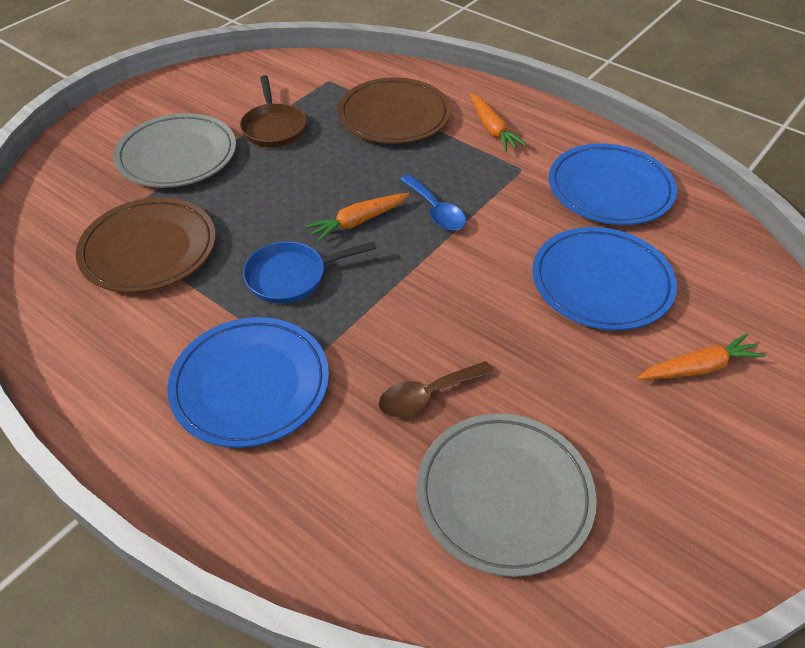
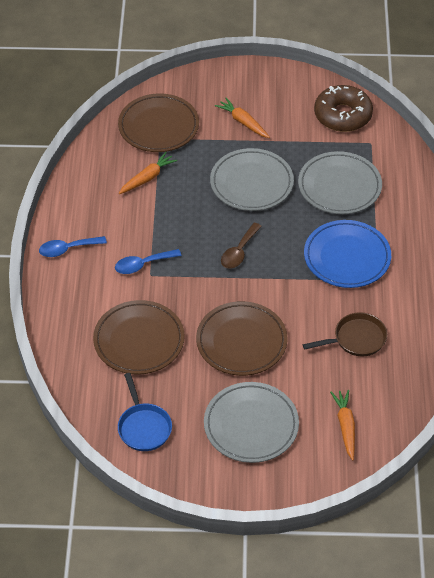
blue plate: [167,317,329,448] [532,227,677,330] [549,144,677,225] = 3 -> [304,220,391,288] = 1
blue spoon: [400,174,466,231] = 1 -> [39,236,107,257] [115,249,182,274] = 2
brown donut: none = 0 -> [314,85,373,132] = 1
brown plate: [76,197,216,293] [338,77,451,144] = 2 -> [93,300,185,375] [118,93,199,152] [196,301,288,376] = 3
grey plate: [113,113,236,188] [417,413,597,577] = 2 -> [204,382,299,463] [210,148,294,211] [298,151,382,214] = 3

